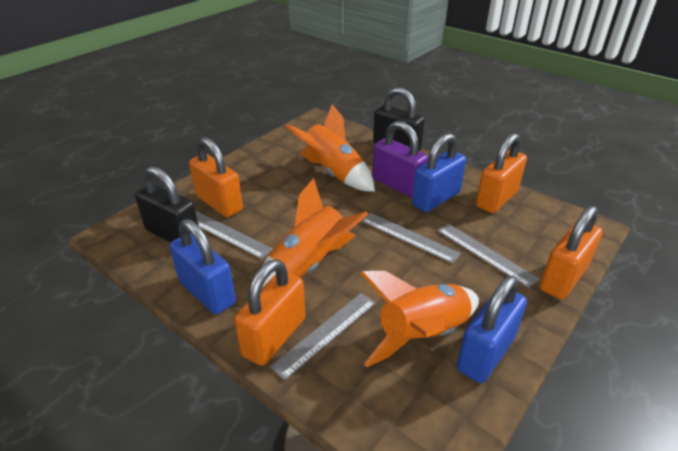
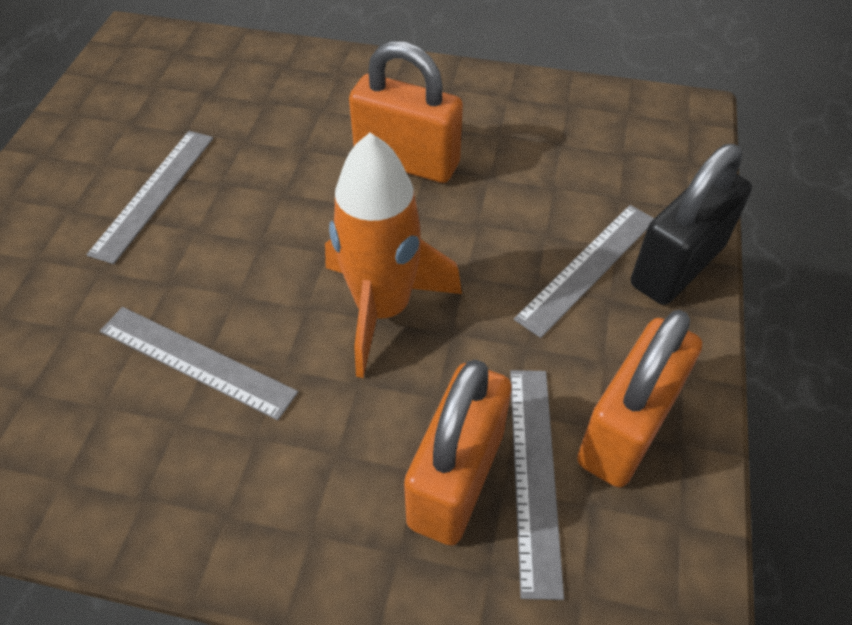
black padlock: [135,166,199,243] [373,87,425,151] = 2 -> [631,144,752,305] = 1
blue padlock: [169,219,236,315] [412,133,466,212] [457,276,527,383] = 3 -> none = 0
orange padlock: [189,137,243,217] [234,259,305,366] [476,133,527,213] [539,206,603,300] = 4 -> [349,41,463,183] [404,360,512,546] [577,310,702,487] = 3
orange rocket: [262,178,368,288] [286,104,375,192] [360,271,479,367] = 3 -> [325,133,462,378] = 1
purple padlock: [372,121,428,198] = 1 -> none = 0

